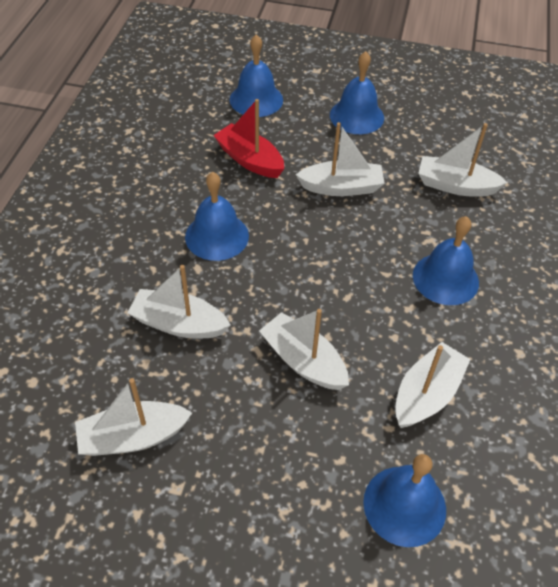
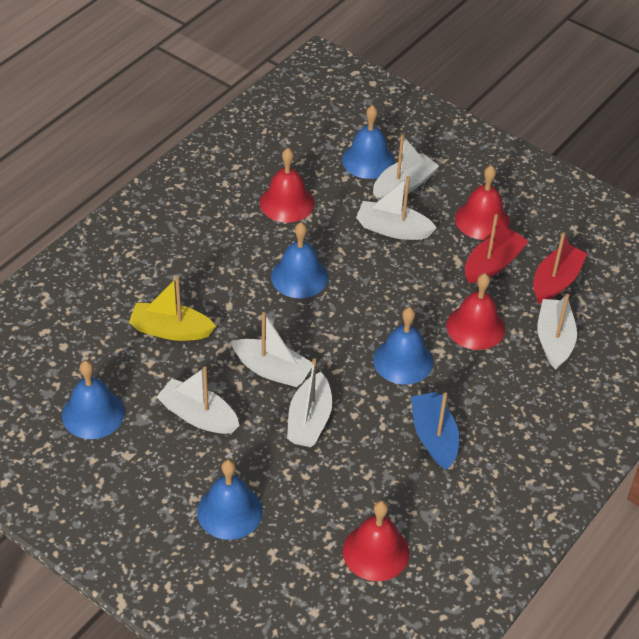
blue boat: none = 0 -> [411,392,459,469] = 1
red bell: none = 0 -> [260,148,314,223] [343,501,409,581] [446,273,505,350] [455,165,510,240] = 4
red boat: [213,99,284,178] = 1 -> [465,214,529,283] [533,232,588,304] = 2
yellow boat: none = 0 -> [129,277,216,341] = 1

